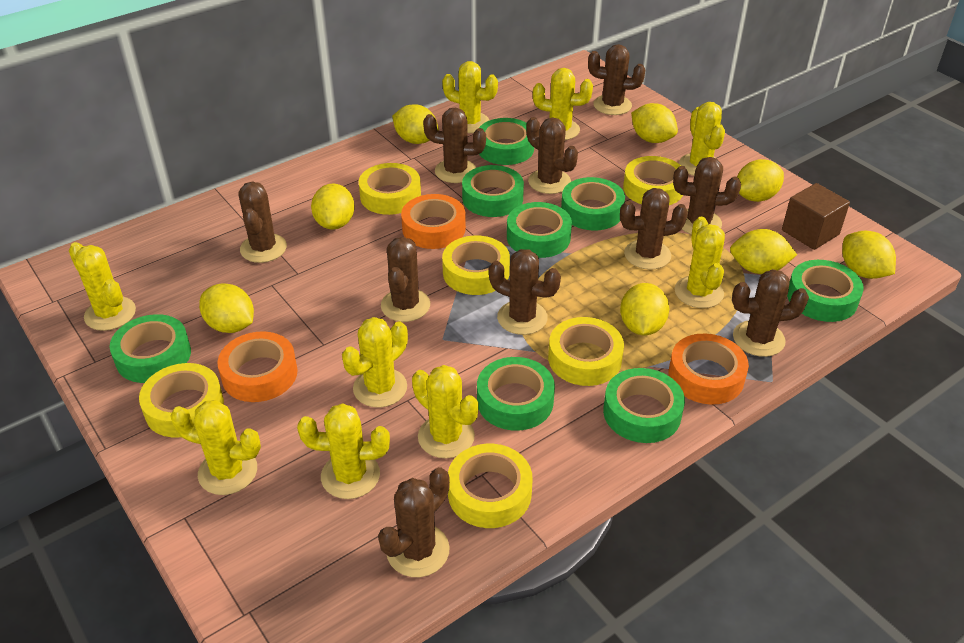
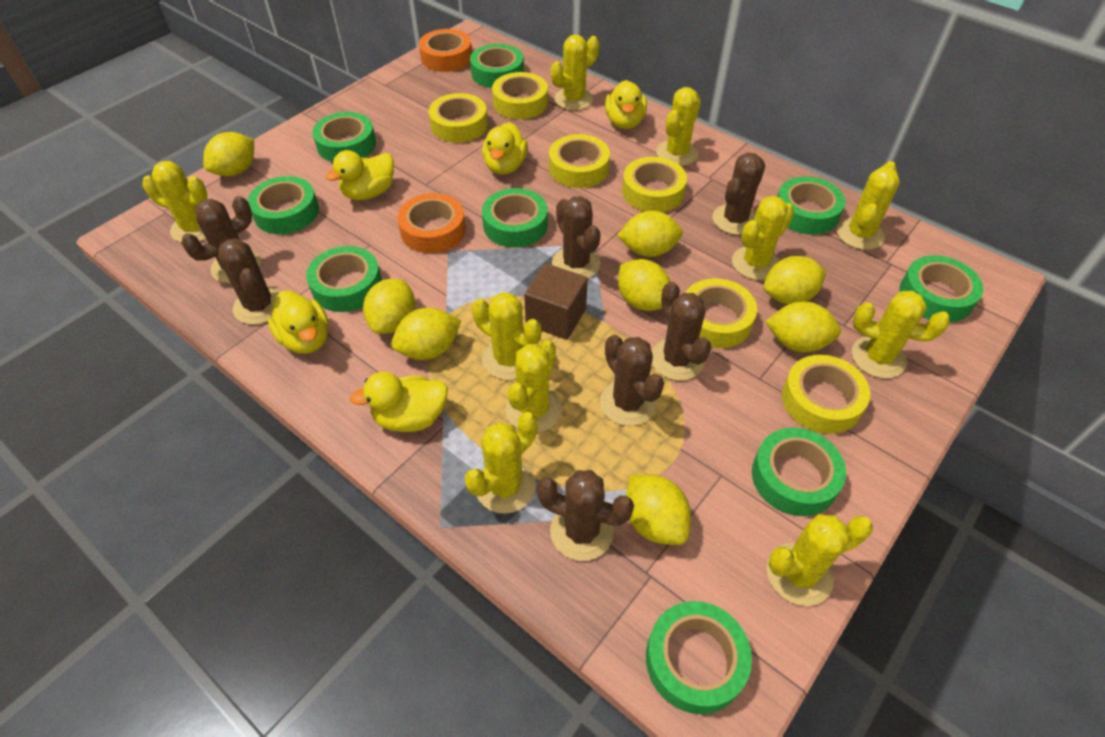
brown cactus: [239,182,287,263] [378,467,450,577] [381,237,430,322] [423,107,486,183] [489,249,561,335] [526,117,578,194] [588,44,646,115] [620,188,688,270] [673,157,741,235] [732,269,809,357] = 10 -> [181,196,261,284] [218,238,281,325] [537,470,634,561] [552,196,600,278] [600,335,664,426] [652,282,711,380] [712,153,765,235] = 7
green tape: [110,314,191,383] [462,165,524,217] [477,357,555,431] [479,118,534,165] [507,202,572,258] [561,177,625,230] [603,368,685,443] [787,260,864,322] = 8 -> [248,176,319,234] [306,246,382,312] [312,112,376,162] [470,44,524,88] [482,188,548,248] [646,601,752,714] [752,428,846,516] [777,176,845,235] [899,255,983,322] = 9
orange tape: [217,331,298,402] [401,194,466,249] [669,334,749,404] = 3 -> [397,193,466,253] [419,29,472,72] = 2
yellow cactus: [69,242,136,331] [170,400,261,495] [297,403,390,499] [342,317,408,408] [412,365,479,458] [442,61,498,133] [533,68,593,140] [675,217,725,308] [679,102,725,176] = 9 -> [142,161,207,242] [465,412,538,514] [472,292,541,380] [506,340,562,433] [551,35,599,110] [656,87,701,166] [732,196,794,280] [767,514,873,606] [837,161,900,250] [852,291,950,378] = 10
yellow duck: none = 0 -> [268,290,328,353] [325,150,394,200] [350,372,448,432] [482,122,528,174] [605,80,647,129] = 5

